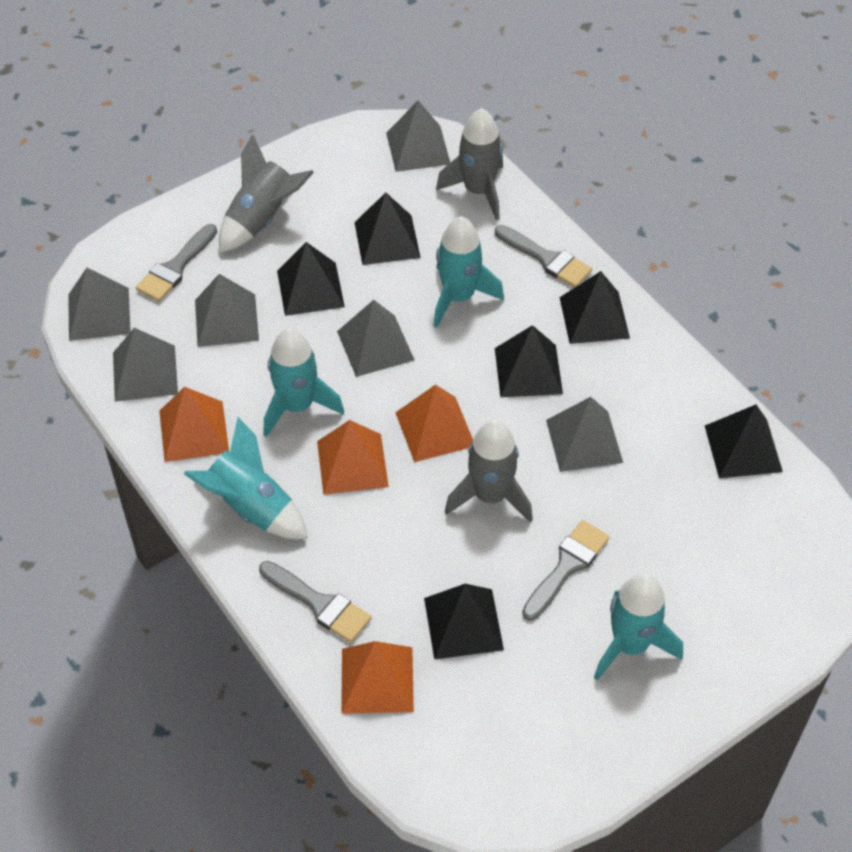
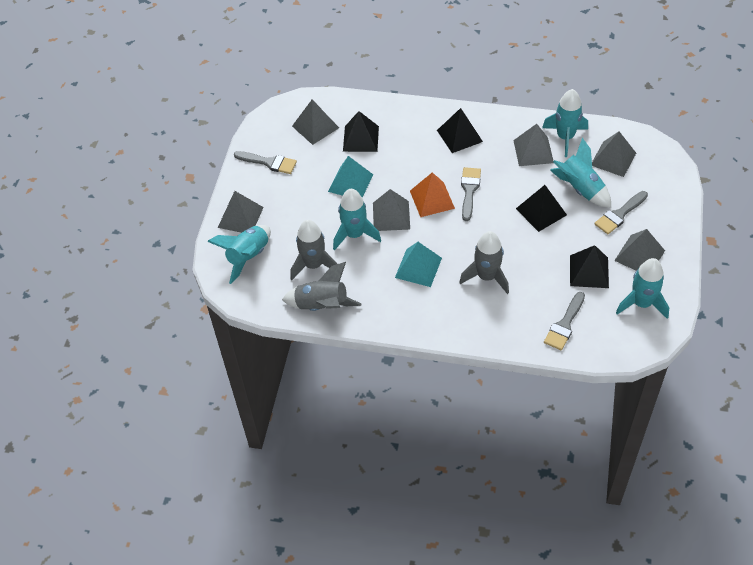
black pyramid: [277,242,345,316] [354,193,421,265] [424,584,504,660] [495,325,563,397] [560,271,630,344] [705,405,783,478] = 6 -> [343,111,379,152] [437,108,483,153] [516,185,567,232] [570,245,609,288] = 4
orange pyramid: [159,387,229,462] [317,420,389,495] [341,641,414,714] [395,384,473,462] = 4 -> [410,172,455,217] = 1
turquoise pyramid: none = 0 -> [328,156,373,197] [395,242,442,287] = 2
turquoise rocket: [184,417,307,539] [264,328,344,437] [434,216,504,328] [594,573,683,680] = 4 -> [207,225,271,284] [333,189,381,250] [542,89,588,157] [550,138,611,208] [616,258,669,319] = 5

